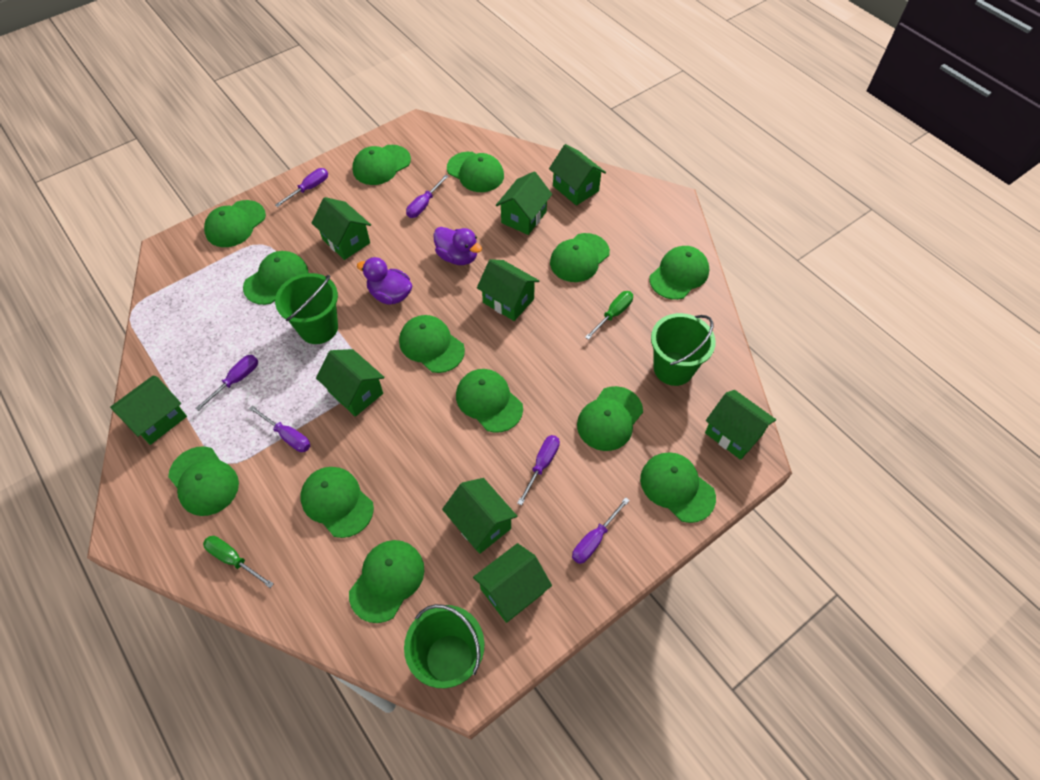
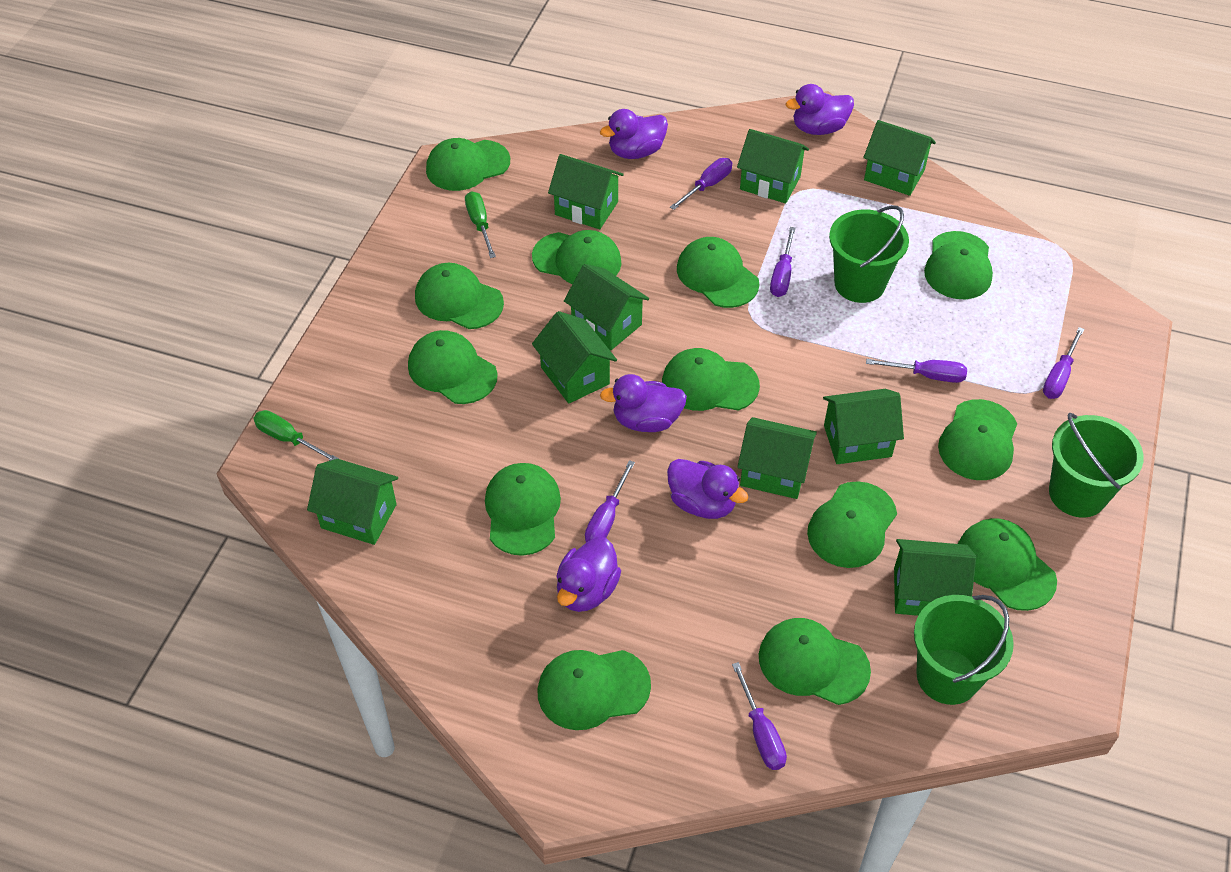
purple duck: [357,257,412,305] [433,227,482,265] = 2 -> [556,537,621,612] [600,109,668,159] [600,374,687,432] [667,459,748,519] [786,84,854,135] = 5

